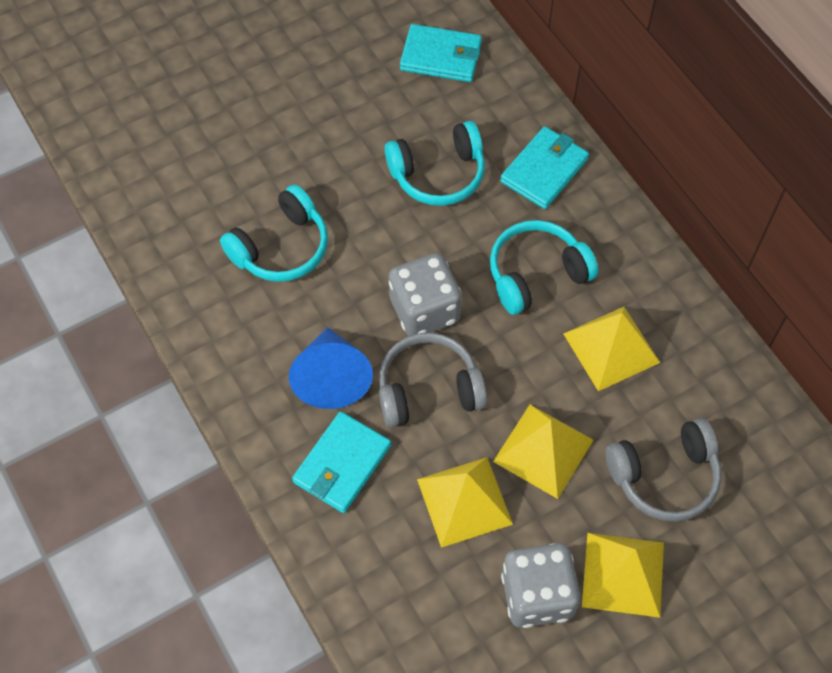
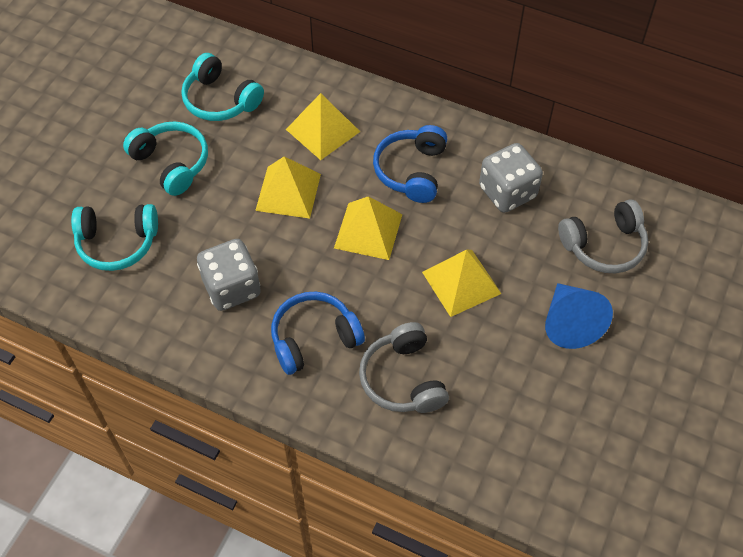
blue headphones: none = 0 -> [271,292,365,375] [373,125,447,203] = 2
turquoise wallet: [292,411,391,513] [400,24,482,82] [500,126,589,209] = 3 -> none = 0

